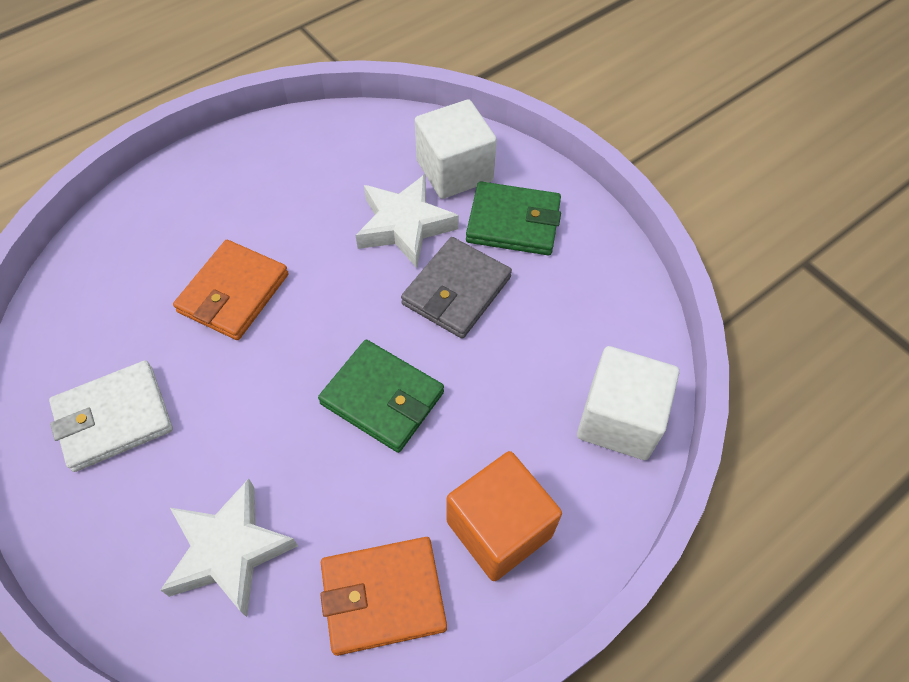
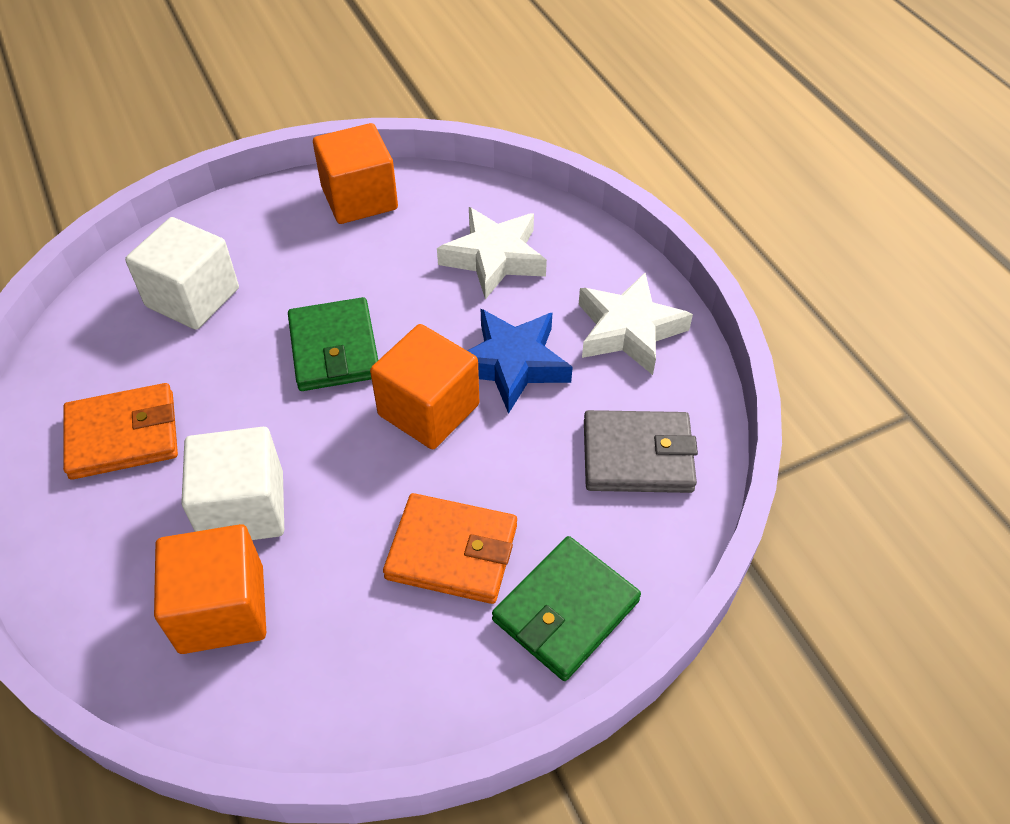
blue star: none = 0 -> [467,309,573,414] = 1
orange cube: [447,451,562,581] = 1 -> [154,524,266,654] [313,123,398,224] [370,324,479,449] = 3
white wallet: [49,360,173,472] = 1 -> none = 0

